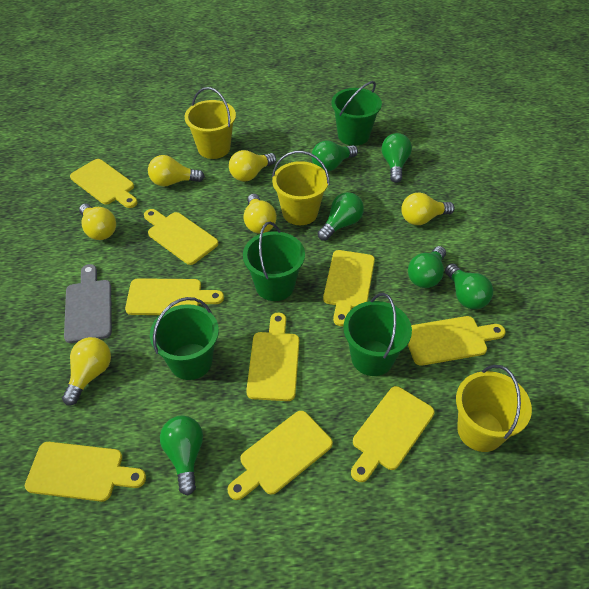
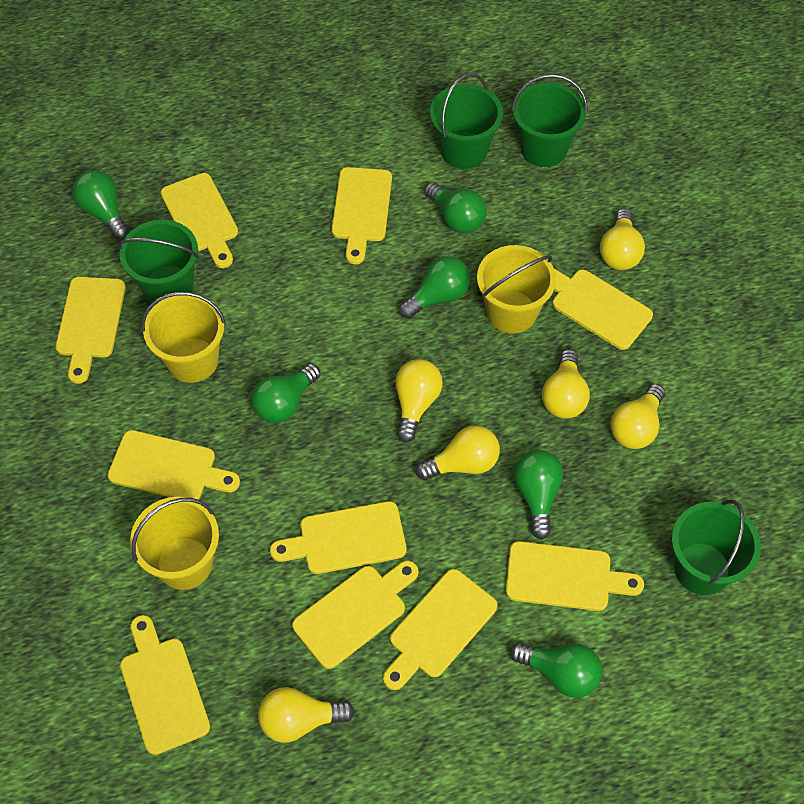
grey cutting board: [64,264,112,343] = 1 -> none = 0
yellow cutting board: [25,442,146,502] [70,159,137,208] [125,278,224,315] [144,209,218,265] [228,411,333,500] [246,313,299,401] [323,250,375,326] [351,386,435,482] [408,316,506,366] = 9 -> [56,277,126,384] [108,430,240,500] [120,615,210,755] [161,173,238,268] [270,501,406,574] [292,560,418,669] [332,167,392,264] [383,569,497,690] [506,541,644,611] [552,269,653,350] = 10

